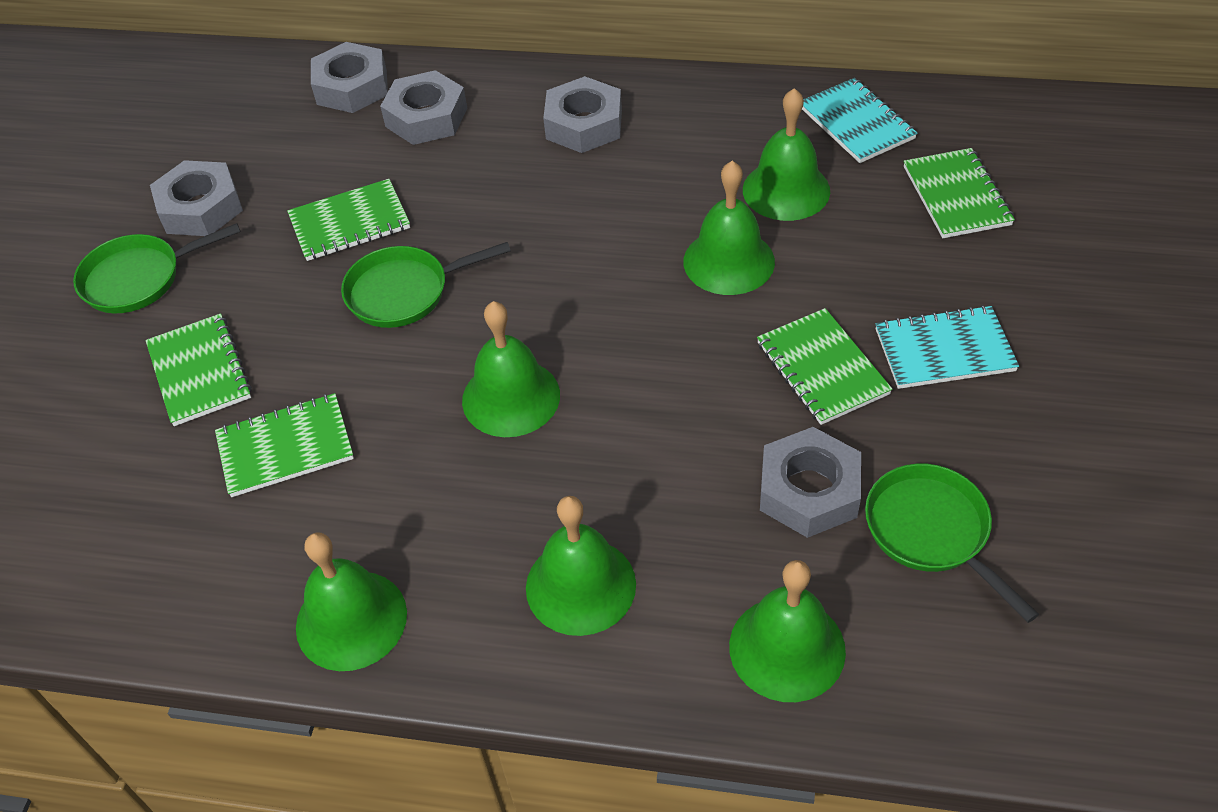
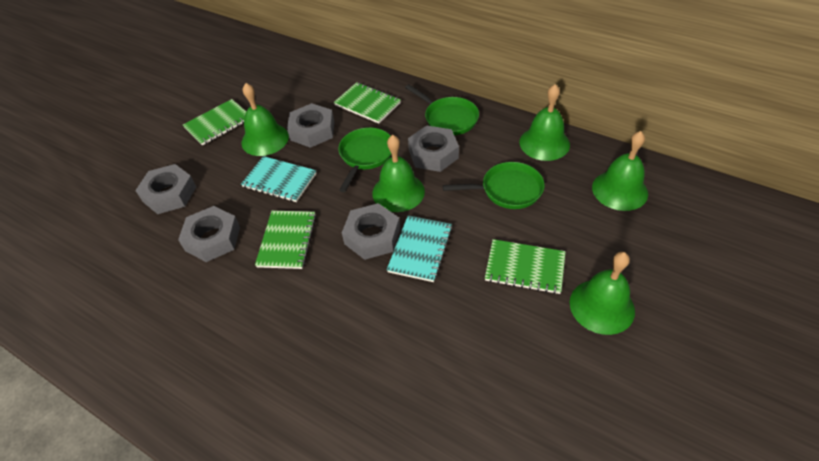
green bell: [296,532,407,671] [462,301,560,437] [526,496,636,636] [683,161,775,295] [729,560,846,702] [743,88,830,221] = 6 -> [241,83,289,156] [372,135,425,212] [519,84,570,161] [570,252,635,335] [592,131,648,211] = 5
green notebook: [145,313,252,426] [215,393,354,497] [287,179,410,261] [757,308,893,425] [904,148,1015,238] = 5 -> [183,99,246,146] [255,211,316,269] [334,82,401,124] [485,239,566,294] = 4

